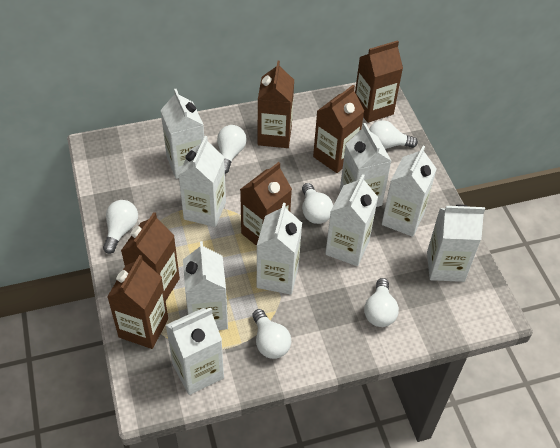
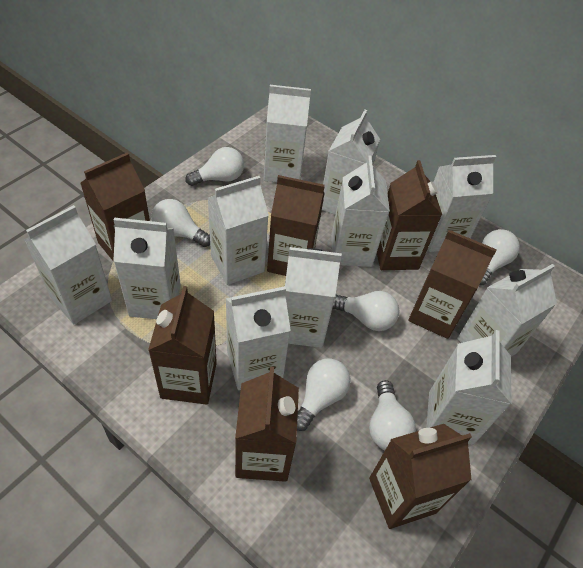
brown carton: [107,255,168,349] [121,212,180,301] [240,162,292,246] [257,61,294,148] [313,85,364,173] [355,40,403,123] = 6 -> [80,152,150,262] [148,286,217,405] [235,367,299,482] [267,175,325,276] [369,424,472,529] [377,160,442,270] [408,230,497,339] = 7
white carton: [161,89,204,179] [166,308,224,395] [179,136,226,227] [183,241,228,330] [257,203,302,295] [325,174,378,266] [340,123,391,207] [382,146,437,237] [427,205,485,282] = 9 -> [24,205,112,324] [113,218,181,319] [208,176,269,285] [226,286,291,390] [264,85,311,182] [285,247,342,348] [322,110,380,215] [331,155,390,267] [426,330,512,445] [428,155,496,252] [457,264,557,357] = 11

